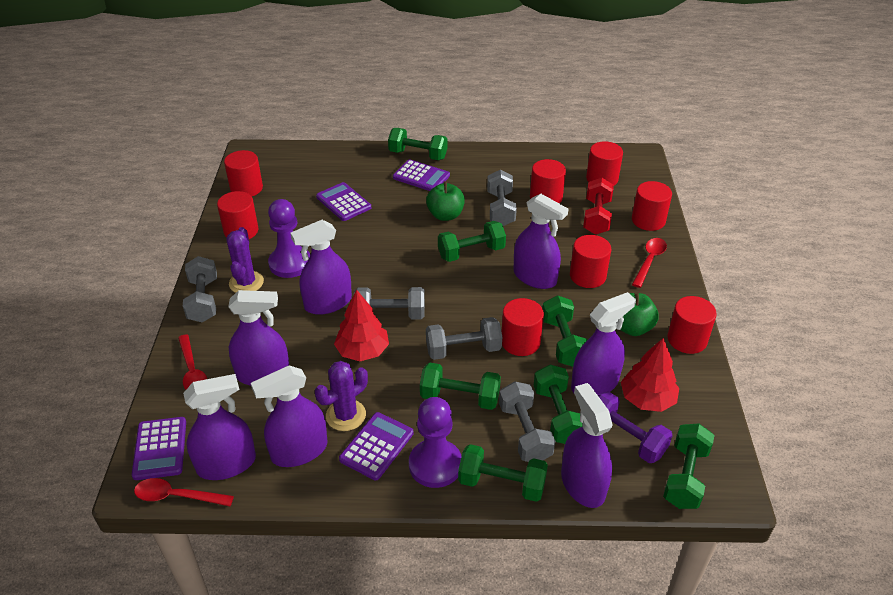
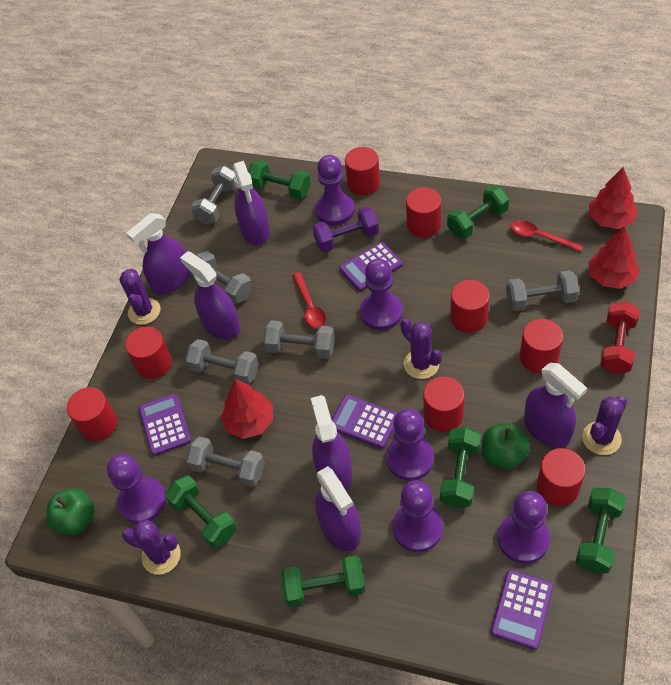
green dumbbell: [388,128,447,160] [420,362,501,410] [438,221,506,262] [458,444,548,502] [534,365,583,444] [542,295,587,367] [663,424,715,509] = 7 -> [165,475,237,548] [248,160,310,200] [281,556,365,607] [440,427,481,508] [447,186,509,239] [576,488,626,574] = 6
grey dumbbell: [183,256,217,322] [354,287,425,319] [426,317,502,360] [487,170,517,226] [499,381,555,462] = 5 -> [185,339,259,384] [186,436,265,488] [191,166,236,224] [191,251,253,304] [263,320,335,359] [506,270,579,311] = 6
purple cactus: [226,227,264,293] [315,361,368,431] = 2 -> [119,269,160,325] [122,519,181,575] [400,319,442,379] [582,396,627,455] = 4
purple pawn: [268,199,310,278] [409,397,462,488] = 2 -> [107,454,166,524] [315,155,355,225] [360,258,403,330] [386,408,434,481] [392,480,443,552] [498,491,550,564] = 6
purple spray bottle: [183,374,256,480] [228,290,289,386] [251,366,328,467] [290,220,352,315] [514,194,568,289] [561,383,612,508] [571,292,636,395] = 7 -> [126,213,191,295] [180,251,240,339] [233,161,270,245] [311,395,352,491] [315,466,361,551] [524,363,587,448] = 6
red spoon: [134,478,234,506] [178,334,207,390] [632,238,667,288] = 3 -> [292,272,326,329] [510,220,583,252] = 2
red tree: [334,290,389,361] [621,338,679,412] = 2 -> [221,379,273,439] [589,167,638,229] [589,227,640,289] = 3

